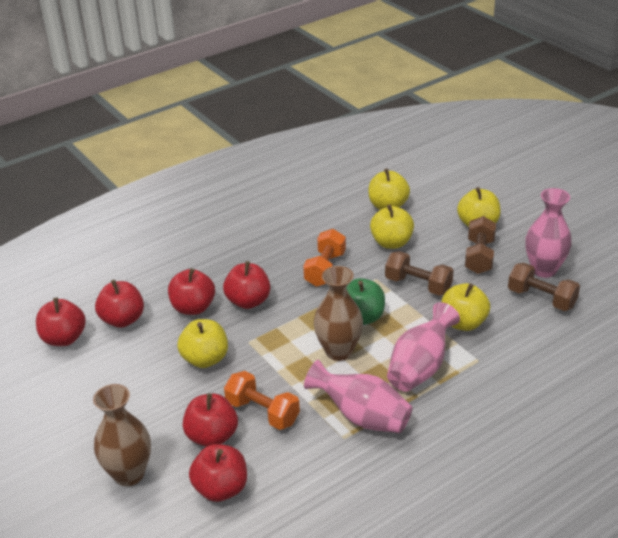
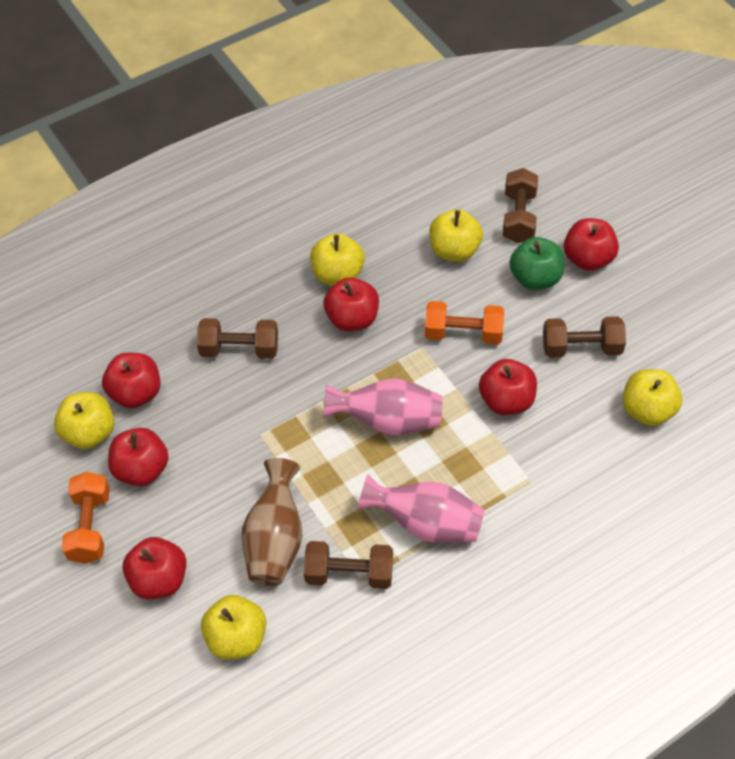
brown dumbbell: [385,251,454,296] [465,216,496,274] [508,263,580,311] = 3 -> [197,318,278,359] [304,541,393,589] [503,168,538,243] [543,316,626,358] = 4
brown vase: [93,384,151,486] [314,266,363,361] = 2 -> [242,458,303,586] = 1
pink vase: [304,360,413,433] [387,302,460,392] [526,188,572,278] = 3 -> [323,378,443,436] [357,474,485,543] = 2

